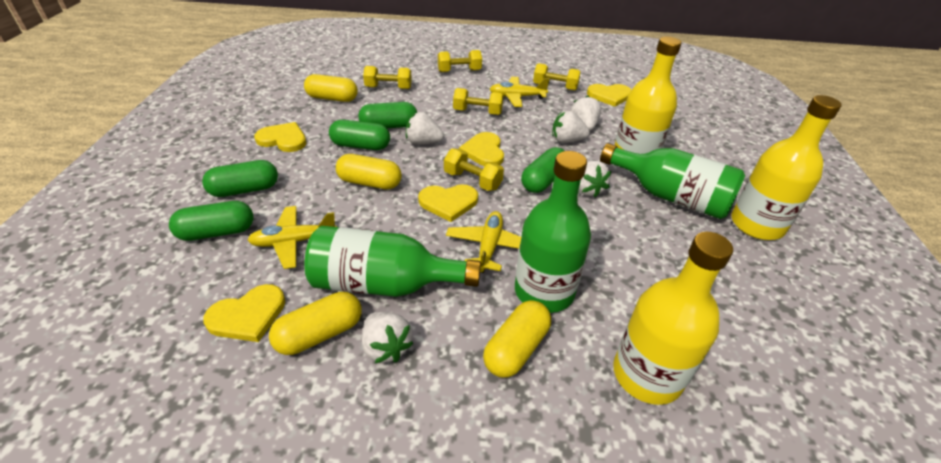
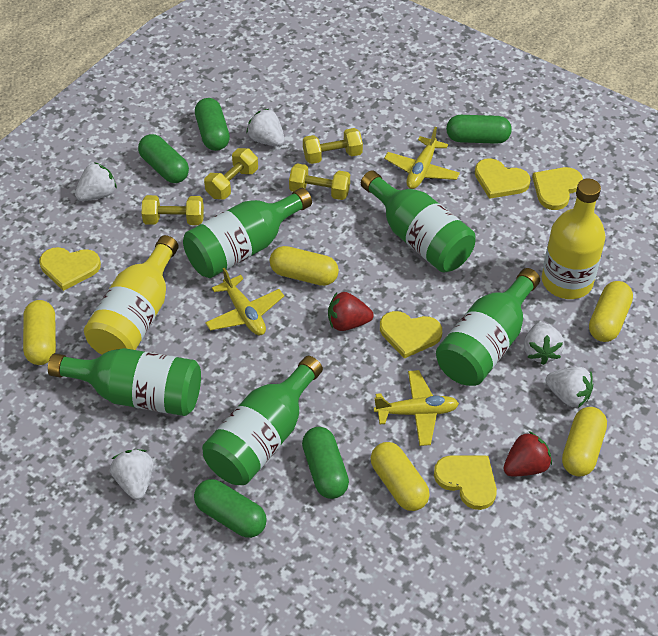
green bottle: [304,226,481,297] [515,151,591,313] [600,143,745,219] = 3 -> [48,348,201,416] [183,188,312,278] [202,356,323,485] [361,170,475,272] [436,268,540,386] = 5
red strawberry: none = 0 -> [328,292,374,331] [503,431,552,476] = 2
yellow bottle: [613,232,733,405] [615,36,681,154] [731,95,841,240] = 3 -> [84,235,179,355] [542,179,606,299] = 2
yellow capsule: [269,292,362,355] [304,74,358,102] [336,154,402,190] [483,300,551,377] = 4 -> [23,300,56,365] [270,246,339,286] [371,442,430,511] [562,407,607,477] [589,281,633,342] = 5
yellow dumbbell: [363,66,412,89] [438,50,482,72] [444,148,504,191] [453,88,504,115] [533,63,581,91] = 5 -> [142,195,204,225] [204,148,258,199] [289,163,350,200] [303,128,363,164] = 4

